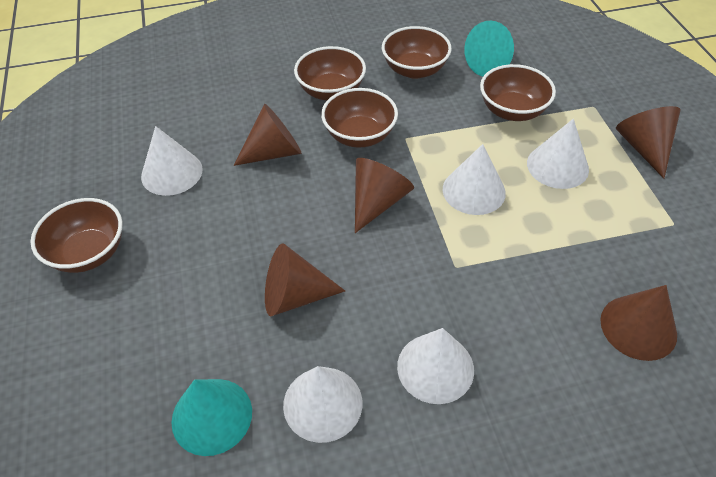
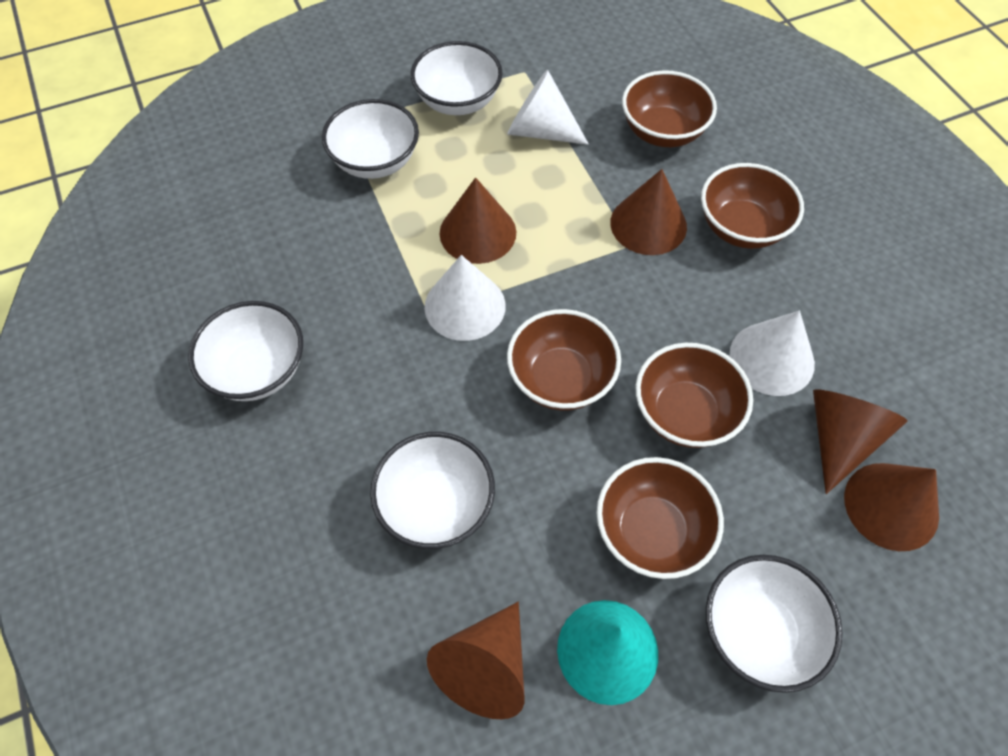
turquoise cone: [172,379,252,456] [464,21,514,76] = 2 -> [557,600,658,705] = 1
white bowl: none = 0 -> [188,301,303,401] [322,99,419,179] [370,432,495,549] [411,41,503,115] [706,555,843,693] = 5
white cone: [141,126,203,196] [283,366,363,443] [397,328,474,404] [443,144,506,215] [527,119,589,189] = 5 -> [424,255,506,341] [507,70,589,145] [730,311,815,396] = 3

